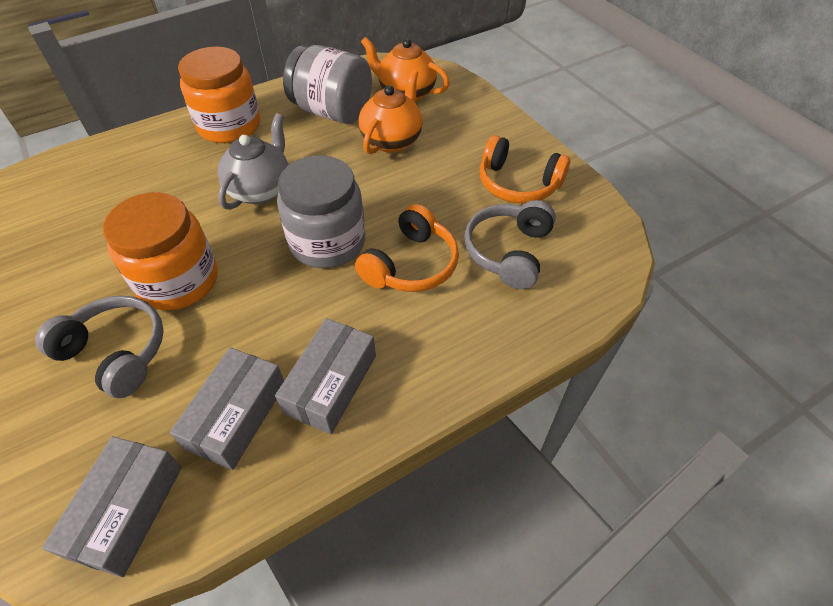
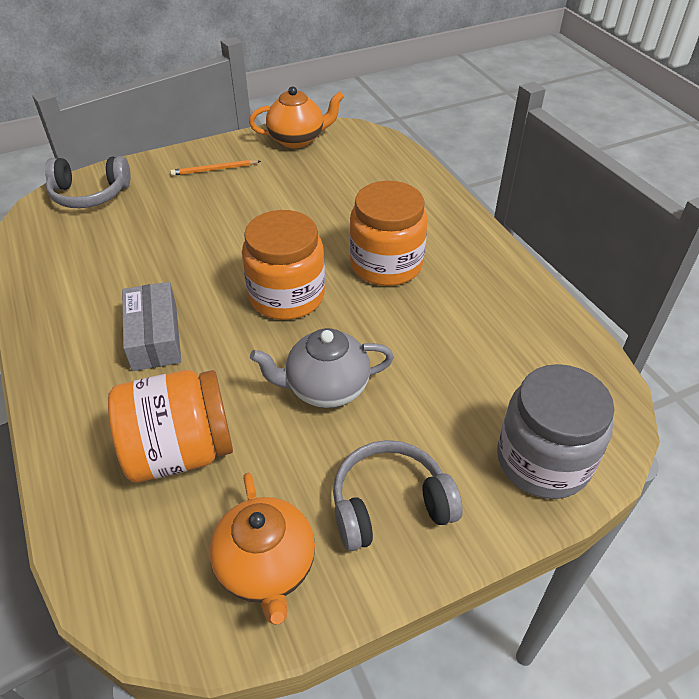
grey box: [42,436,182,577] [170,348,284,470] [275,318,376,434] = 3 -> [122,282,181,371] = 1
grey jar: [277,155,365,268] [283,45,372,124] = 2 -> [497,364,614,499] = 1
orange headphones: [355,204,459,292] [480,135,570,204] = 2 -> none = 0
orange jar: [103,192,218,310] [178,47,260,143] = 2 -> [108,370,233,482] [242,210,325,320] [350,181,427,286] = 3
orange pencil: none = 0 -> [170,160,261,176] = 1

